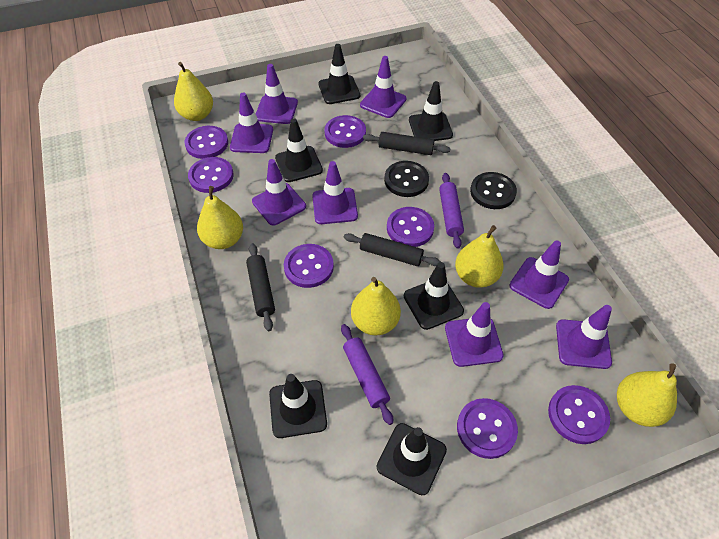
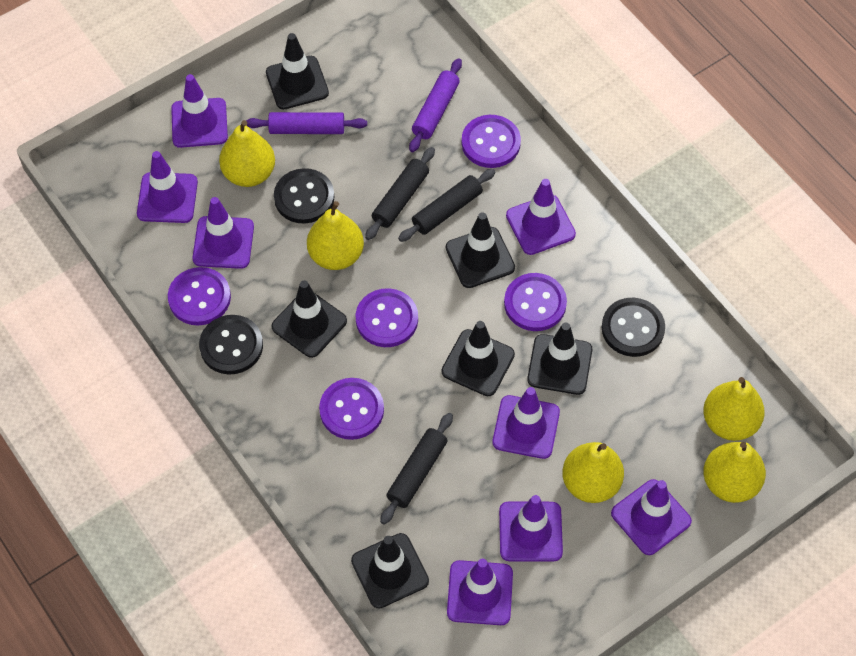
black button: [384,161,429,197] [470,172,517,209] = 2 -> [199,315,263,375] [274,168,334,223] [602,298,665,357] = 3
purple button: [185,126,228,159] [188,157,234,193] [284,244,334,288] [325,115,366,148] [387,207,434,247] [457,398,518,459] [548,385,610,444] = 7 -> [168,267,231,326] [319,378,384,440] [356,288,418,347] [462,115,521,168] [504,273,567,331] = 5

